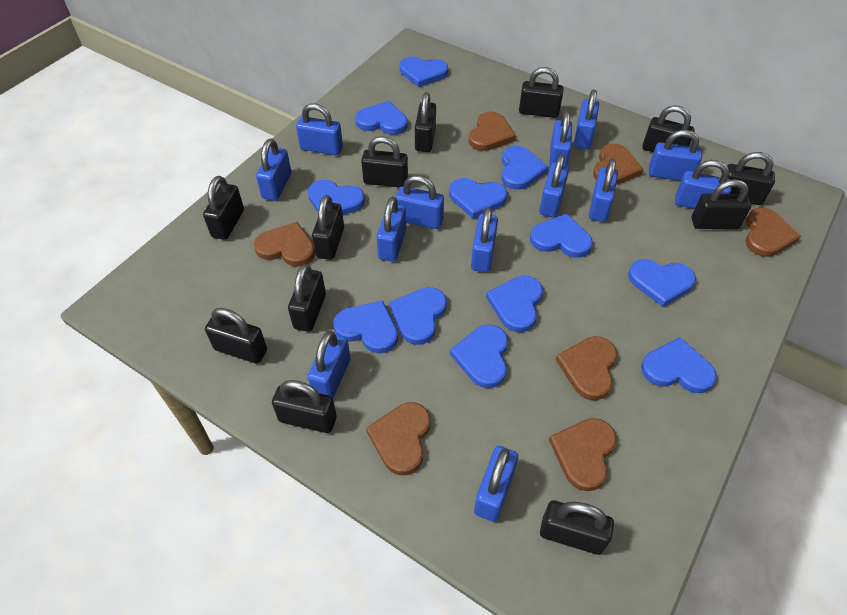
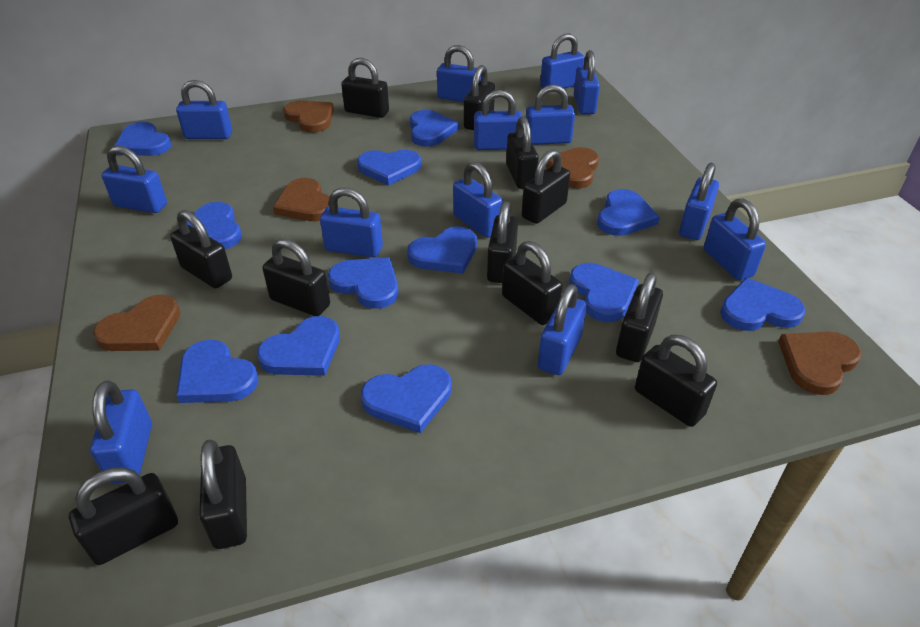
brown heart: [254,222,315,267] [366,402,430,475] [469,111,516,151] [549,418,616,491] [556,336,617,400] [593,143,644,185] [745,208,801,257] = 7 -> [93,295,180,351] [273,178,330,221] [283,100,334,133] [546,147,599,188] [778,332,862,395] = 5

